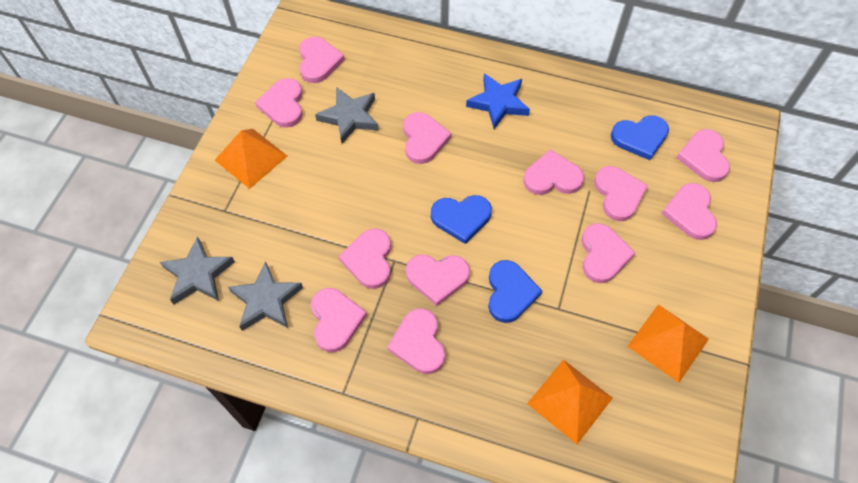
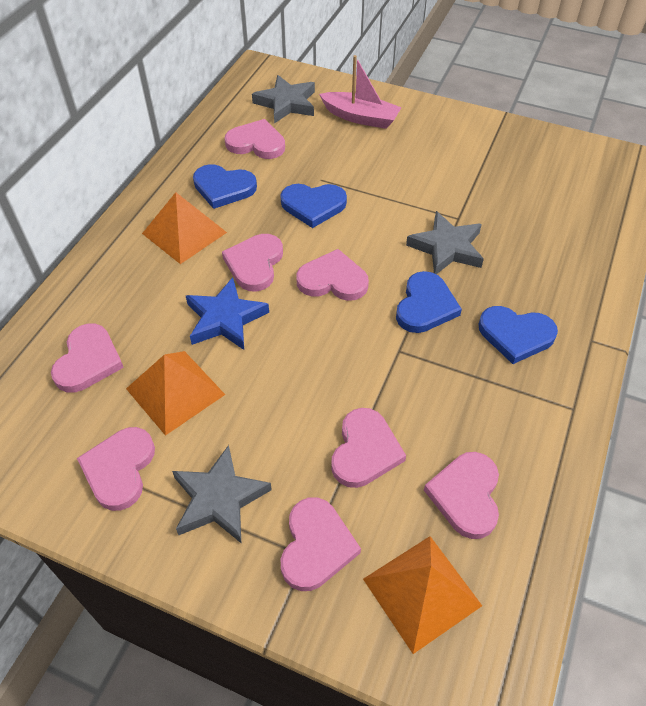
blue heart: [431,195,492,244] [488,260,542,323] [611,116,669,160] = 3 -> [193,164,257,209] [280,184,347,228] [396,271,462,333] [478,306,558,364] = 4
pink boat: none = 0 -> [319,55,402,129] = 1
pink heart: [255,78,303,128] [299,37,345,83] [311,288,367,352] [338,228,391,289] [387,308,445,374] [403,112,451,164] [406,254,470,306] [523,150,584,195] [581,223,635,283] [594,166,648,221] [662,183,717,240] [677,129,730,182] = 12 -> [51,323,124,393] [77,427,155,511] [222,234,283,292] [224,119,285,159] [281,497,361,591] [296,249,369,301] [331,408,406,488] [424,452,499,539] = 8

